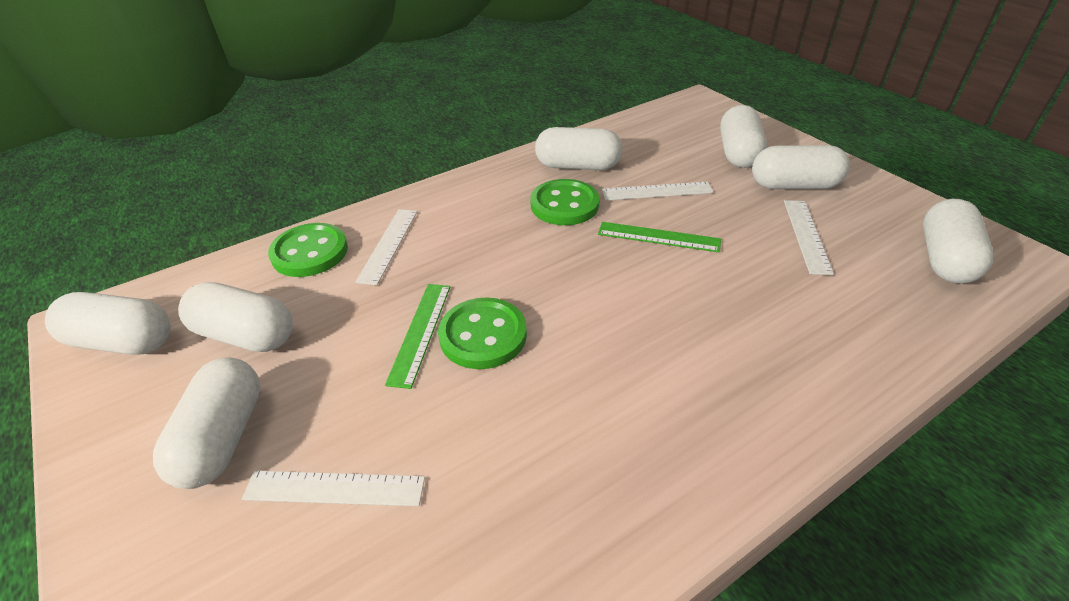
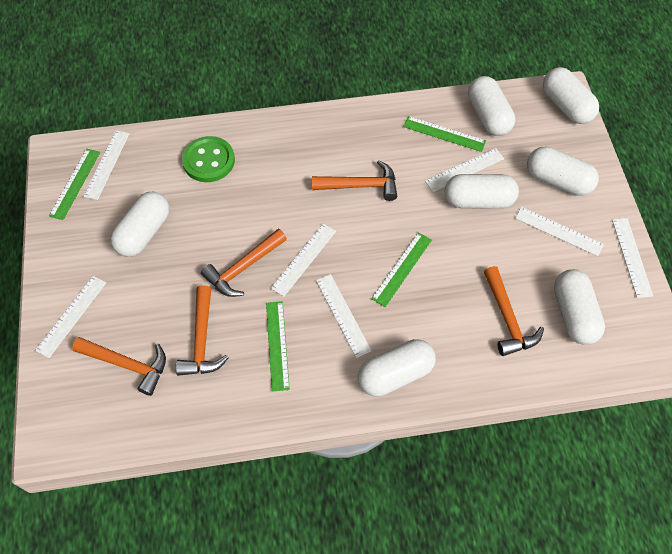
green button: [268,223,348,277] [438,298,527,369] [531,179,600,225] = 3 -> [182,136,235,182] = 1
green ruler: [385,284,450,389] [598,222,721,253] = 2 -> [49,149,100,220] [266,301,290,392] [371,232,432,307] [403,116,486,152] = 4
orange hammer: none = 0 -> [72,337,166,396] [176,285,229,376] [201,229,287,297] [312,160,397,201] [484,266,544,356] = 5
white ruler: [242,471,425,506] [355,209,418,285] [602,182,714,201] [784,200,834,275] = 4 -> [35,276,106,358] [83,130,130,200] [271,223,336,297] [316,274,372,358] [425,148,504,192] [515,207,604,256] [612,218,653,298] = 7

